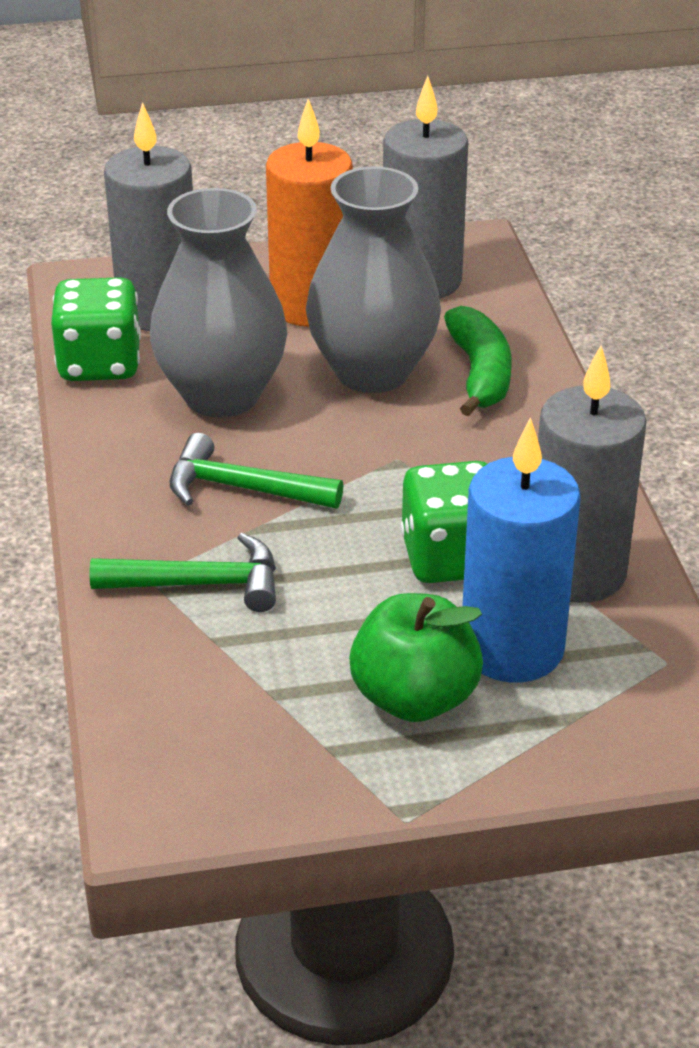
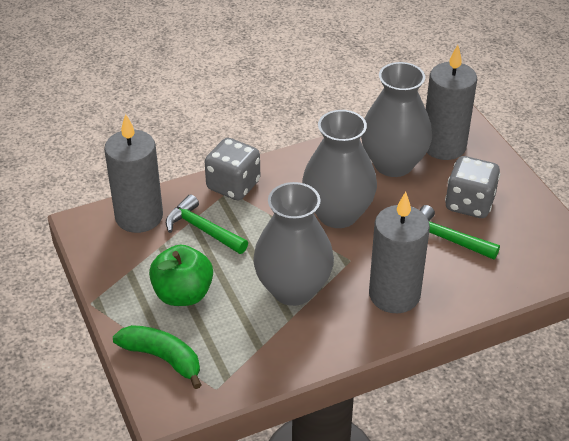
blue candle: [462,417,581,682] = 1 -> none = 0
green dice: [51,277,141,381] [400,461,488,583] = 2 -> none = 0
grey dice: none = 0 -> [205,138,260,200] [445,156,500,218] = 2
grey vase: [150,188,287,418] [306,166,441,393] = 2 -> [253,182,334,306] [302,110,377,228] [361,62,432,177] = 3
orange candle: [266,99,353,327] = 1 -> none = 0

